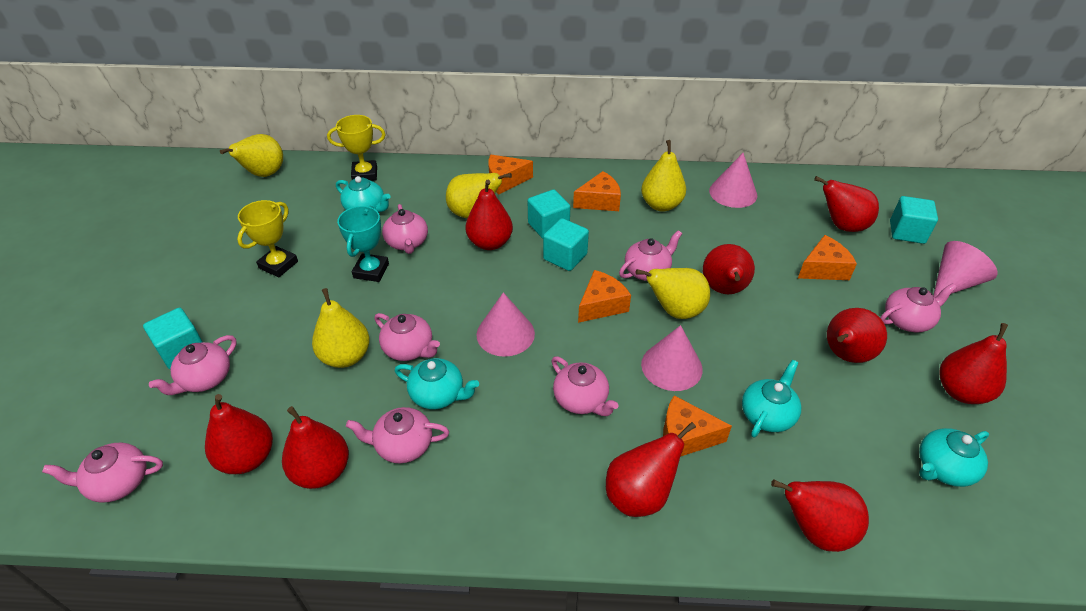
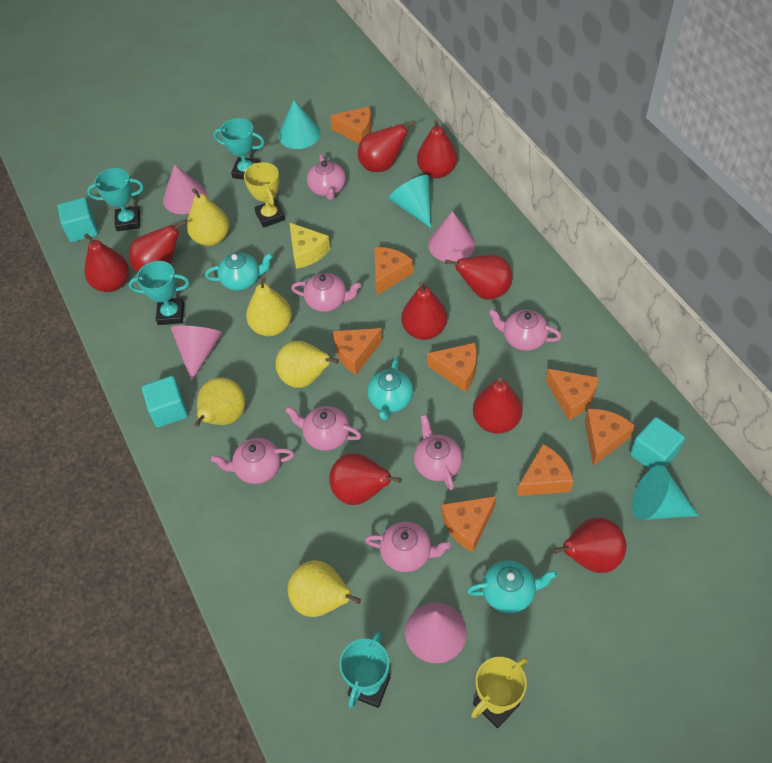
orange cheese: [488,155,533,195] [573,171,621,211] [578,270,631,323] [663,395,732,457] [798,235,857,280] = 5 -> [330,107,372,144] [333,328,383,375] [374,247,413,295] [427,343,477,392] [442,496,496,552] [517,444,573,496] [546,369,599,420] [585,409,635,466] = 8
pink teapot: [42,443,163,503] [149,335,237,395] [346,407,449,463] [374,313,440,361] [382,204,428,254] [552,356,618,416] [619,230,682,281] [880,283,957,332] = 8 -> [211,438,294,484] [285,406,361,451] [291,273,361,312] [307,154,346,200] [365,522,451,572] [414,414,462,490] [488,309,561,351] = 7
turquoise cone: none = 0 -> [278,100,320,149] [389,175,431,228] [632,466,699,520] = 3
turquoise cube: [143,308,202,369] [528,189,570,239] [543,218,589,271] [890,196,938,244] = 4 -> [57,197,98,242] [142,376,188,428] [630,417,685,470] = 3
turquoise teapot: [336,176,390,212] [395,358,479,409] [742,360,801,438] [919,428,989,487] = 4 -> [205,253,273,291] [367,358,414,421] [467,560,557,613] = 3
turquoise trophy: [337,206,389,282] = 1 -> [87,168,144,231] [129,261,190,325] [213,118,265,180] [339,631,391,708] = 4
yellow cheese: none = 0 -> [289,222,330,269] = 1

